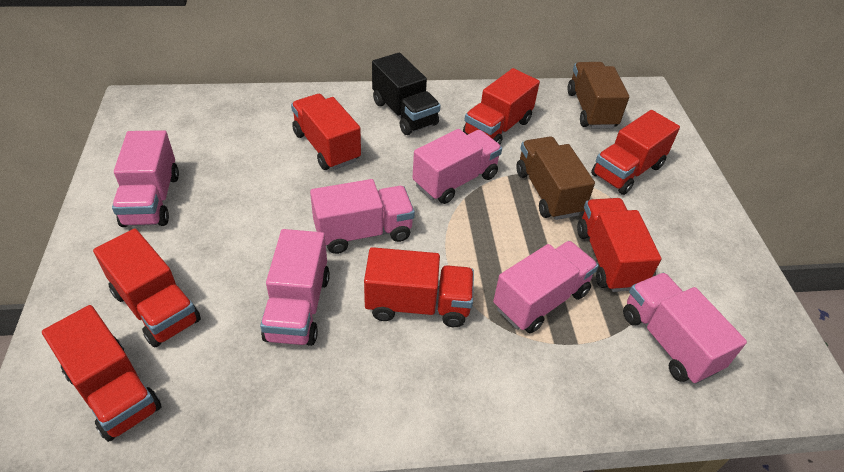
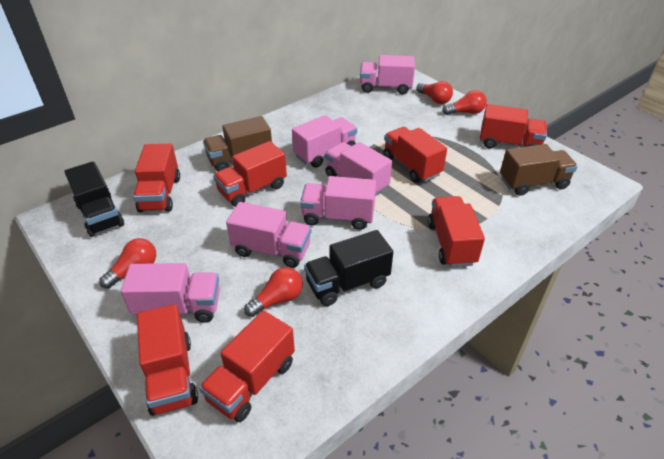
black truck: [372,52,441,135] = 1 -> [64,161,124,237] [304,230,393,306] = 2
red light bulb: none = 0 -> [99,238,156,289] [244,267,303,317] [416,81,453,104] [442,90,487,115] = 4

